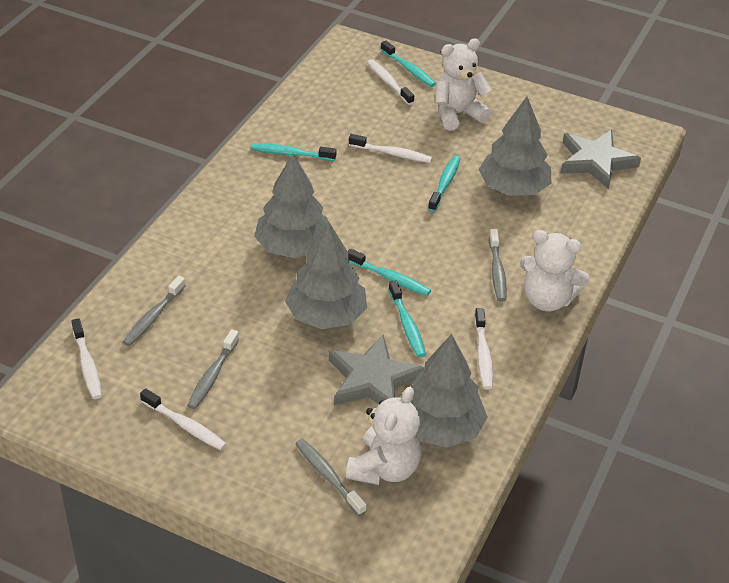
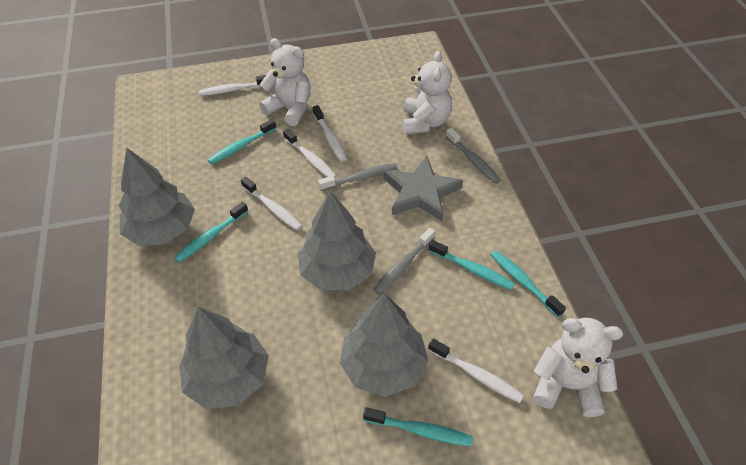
grey star: [329,335,424,405] [560,130,641,189] = 2 -> [384,156,463,221] = 1
grey toothbrush: [123,276,186,346] [187,329,239,409] [295,439,367,516] [489,229,507,302] = 4 -> [318,163,398,191] [373,227,435,295] [446,128,501,184] = 3

